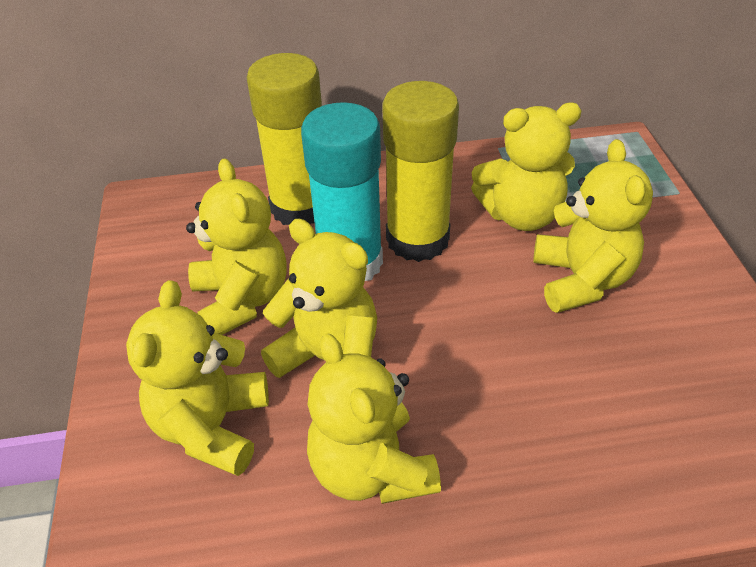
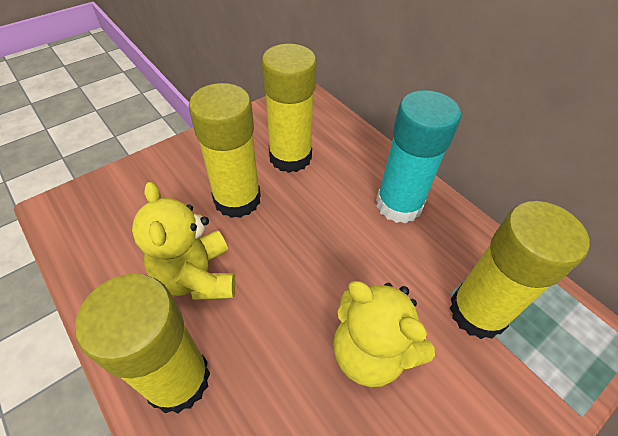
yellow glue stick: [247,53,322,225] [383,81,459,262] = 2 -> [75,274,210,413] [189,83,261,218] [261,44,317,173] [449,201,589,339] = 4
yellow teddy bear: [126,280,269,476] [186,158,287,335] [261,219,377,378] [307,333,441,504] [471,103,581,231] [533,139,653,313] = 6 -> [132,182,235,300] [333,281,435,387] = 2

